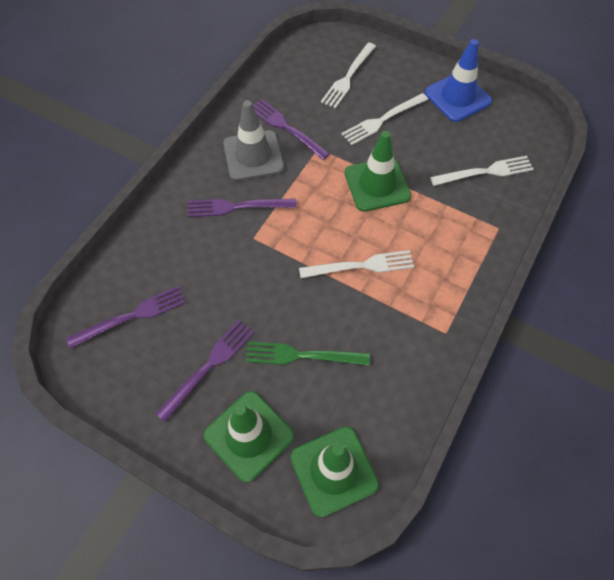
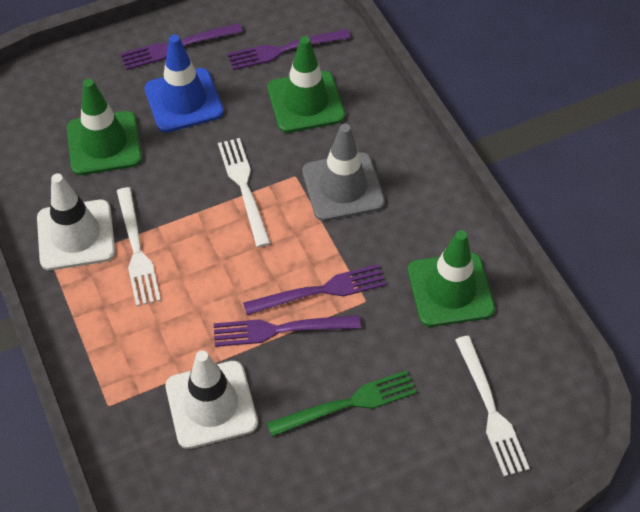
white fork: [299,250,414,278] [321,43,376,108] [341,93,428,145] [430,156,534,186] = 4 -> [117,187,161,306] [218,138,271,247] [455,335,530,477] = 3
white traffic cone: none = 0 -> [37,173,115,270] [165,350,258,449] = 2

